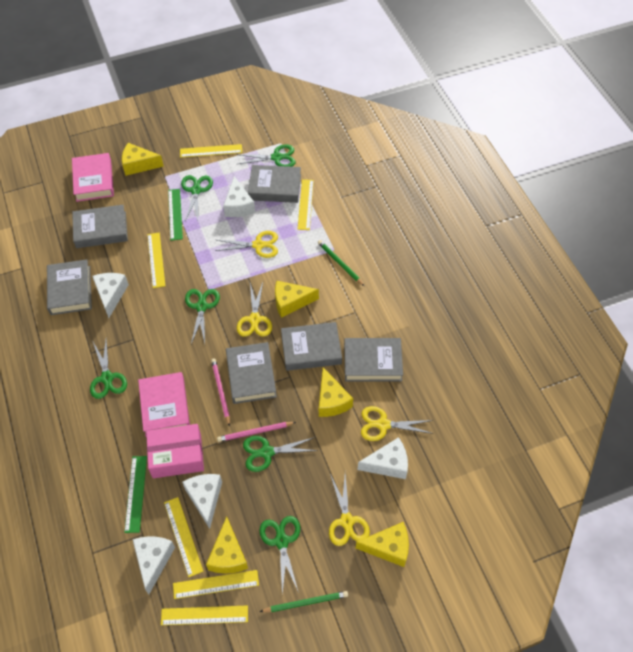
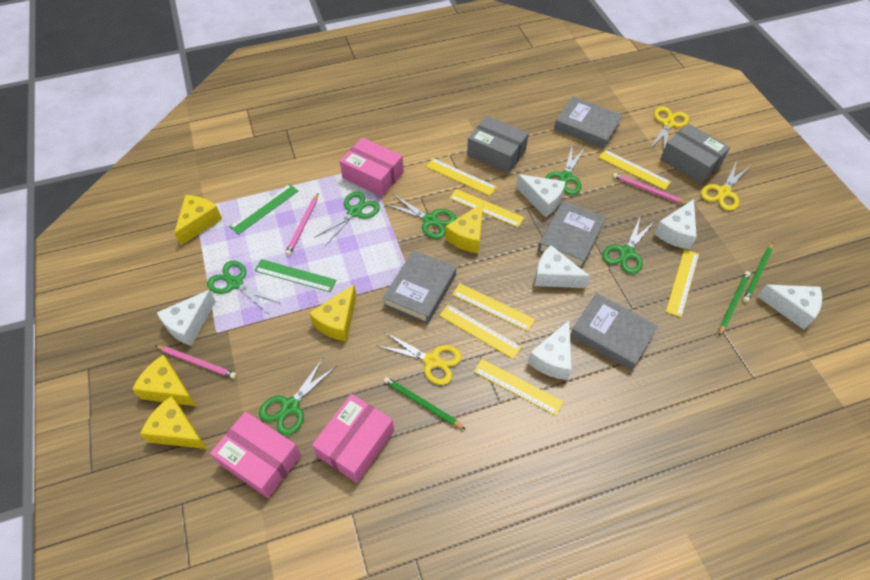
green pencil: [260,591,348,612] [318,240,364,286] = 2 -> [384,377,466,430] [719,271,751,336] [743,242,773,303] = 3
grey book: [47,259,92,315] [72,205,128,248] [226,342,277,404] [248,165,301,203] [281,322,342,371] [344,338,403,382] = 6 -> [383,250,456,324] [538,201,606,269] [554,96,623,149] [570,293,658,371] = 4
grey box: none = 0 -> [467,116,529,173] [660,123,730,184] = 2
pink book: [72,153,114,202] [138,372,190,436] = 2 -> none = 0
pink box: [146,424,204,478] = 1 -> [210,411,301,498] [312,394,394,483] [340,137,404,197] = 3
pink pencil: [211,359,230,426] [217,422,296,442] = 2 -> [155,345,237,379] [285,194,318,256] [613,173,687,204] = 3
white cheese: [92,273,129,318] [133,536,175,594] [182,474,222,529] [223,176,255,217] [358,437,408,479] = 5 -> [157,290,216,346] [516,174,566,217] [528,320,572,380] [534,245,590,288] [654,199,697,250] [757,285,822,330] = 6
yellow ruler: [147,232,165,288] [161,605,248,625] [164,497,203,577] [173,570,259,599] [180,144,242,158] [298,179,314,230] = 6 -> [426,158,497,196] [439,305,522,359] [450,189,524,227] [452,283,535,331] [474,359,564,416] [599,150,671,190] [666,249,699,317] = 7
yellow scissors: [215,231,278,258] [237,282,272,337] [329,474,370,546] [361,406,433,441] = 4 -> [377,332,462,385] [650,107,689,151] [701,161,749,211] = 3

